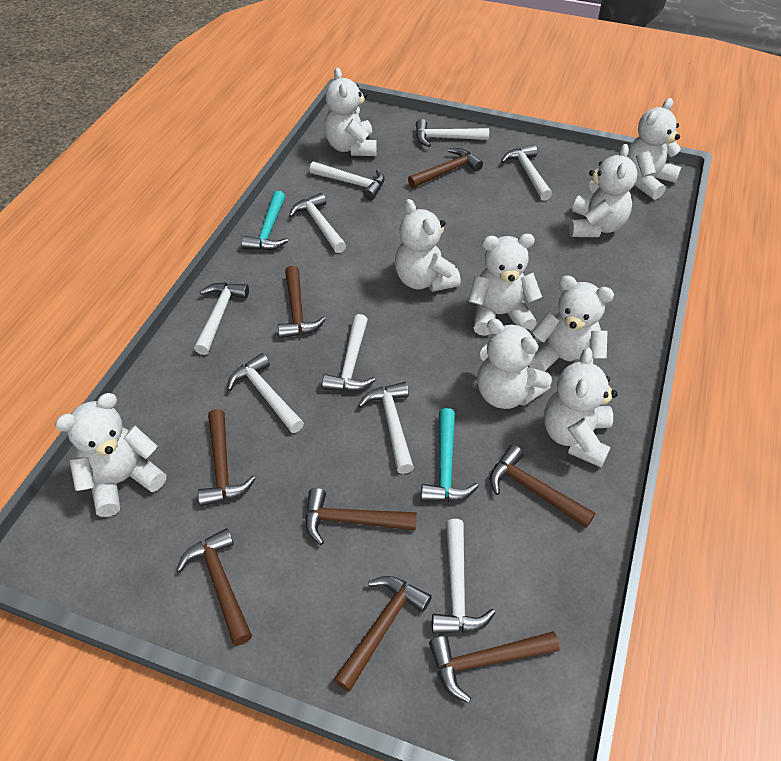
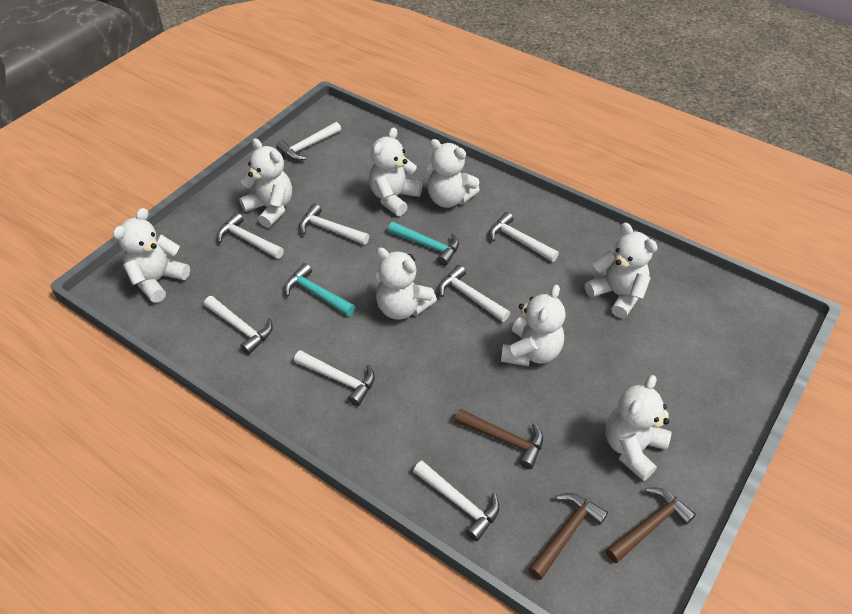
brown hammer: [176,528,252,646] [198,409,256,507] [278,266,326,339] [305,488,417,545] [333,576,432,692] [408,148,483,188] [429,631,560,703] [490,445,595,528] = 8 -> [454,409,543,469] [528,493,608,580] [606,487,696,563] = 3
white hammer: [194,282,249,355] [227,353,304,433] [289,193,346,253] [309,161,385,200] [322,314,376,392] [358,382,414,474] [416,119,489,147] [432,519,495,634] [501,145,552,201] = 9 -> [204,296,273,355] [217,212,284,259] [276,122,341,160] [294,350,375,406] [299,204,369,245] [413,461,500,541] [438,265,510,322] [489,212,559,262] = 8
white teddy bear: [55,393,166,517] [324,68,377,156] [395,199,461,292] [468,234,542,336] [477,318,552,409] [529,275,614,372] [544,347,618,467] [569,144,637,237] [627,98,681,200] = 9 -> [113,208,190,303] [239,138,292,228] [369,128,422,216] [376,247,437,320] [427,139,480,208] [501,285,565,366] [585,223,658,318] [606,375,672,481] = 8

